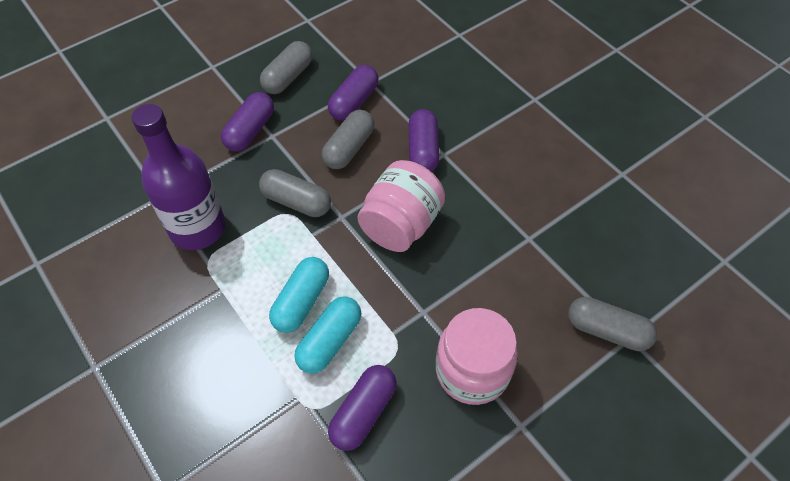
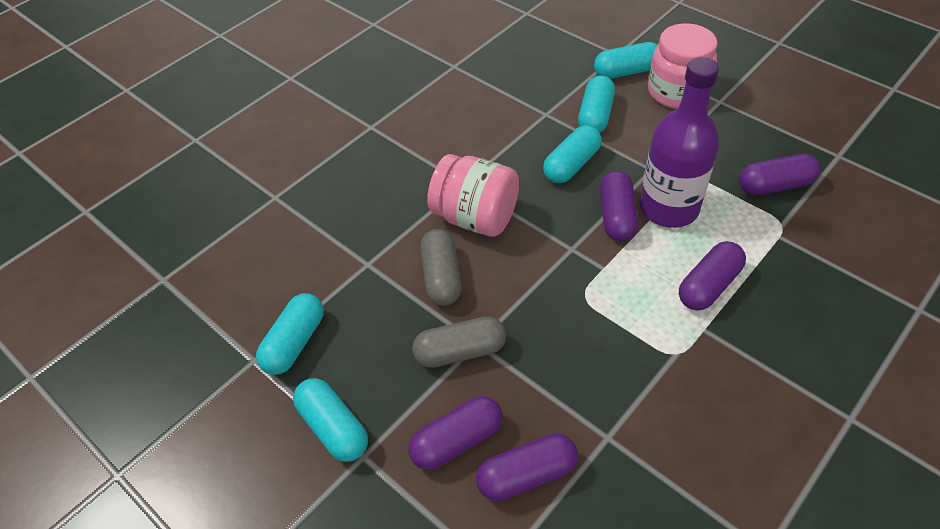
grey capsule: [259,169,331,217] [260,41,313,94] [321,110,374,169] [568,297,657,351] = 4 -> [412,316,506,368] [420,229,462,306] = 2
purple capsule: [221,92,274,151] [328,65,379,121] [328,365,397,451] [408,109,440,172] = 4 -> [408,396,503,470] [476,433,578,501] [600,171,639,242] [679,241,746,310] [739,154,821,195] = 5
turquoise capsule: [269,257,329,333] [295,297,361,374] = 2 -> [256,293,324,375] [293,378,368,462] [543,125,602,183] [578,75,615,132] [594,42,657,79] = 5

